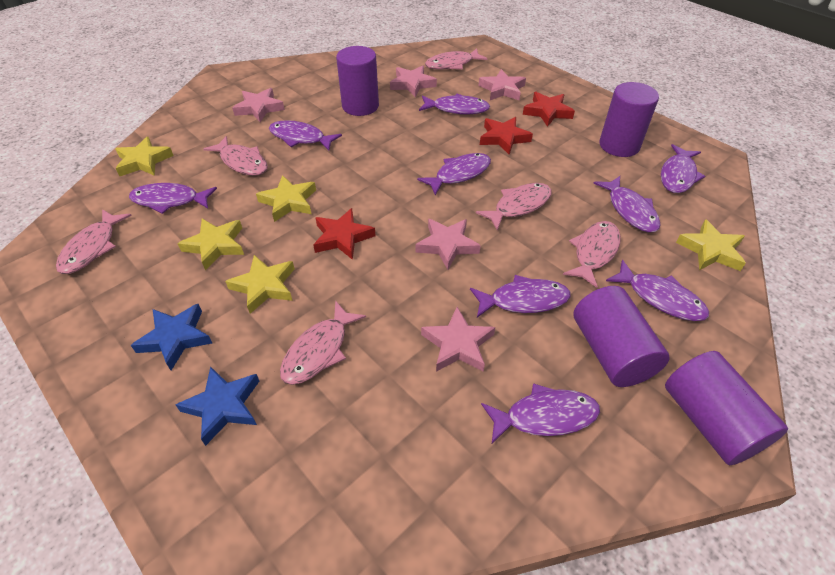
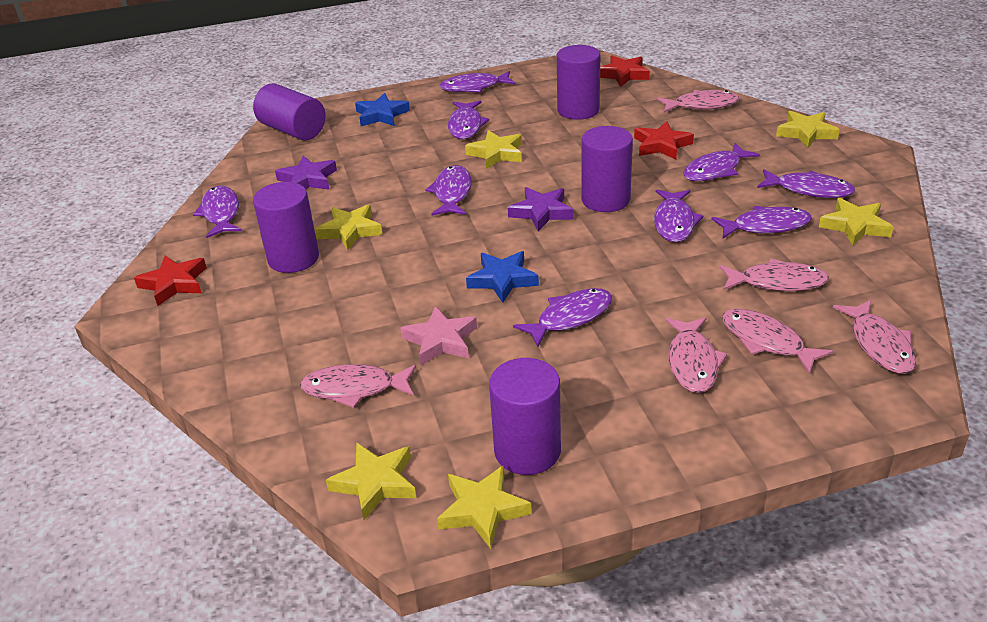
pink star: [232,88,285,122] [390,66,437,97] [415,219,481,270] [421,307,495,372] [479,69,526,100] = 5 -> [400,306,477,365] = 1
purple cylinder: [336,46,379,116] [574,286,670,387] [599,82,659,157] [665,351,788,465] = 4 -> [253,83,325,140] [253,182,319,273] [489,358,561,475] [557,45,600,120] [581,126,633,212] = 5
purple star: none = 0 -> [275,156,337,190] [508,187,574,231] = 2
yellow star: [115,137,174,176] [177,219,244,270] [225,255,295,314] [256,175,316,222] [676,219,746,271] = 5 -> [315,205,382,250] [326,442,416,520] [437,465,532,549] [465,130,522,169] [776,111,840,148] [819,198,893,245] = 6

